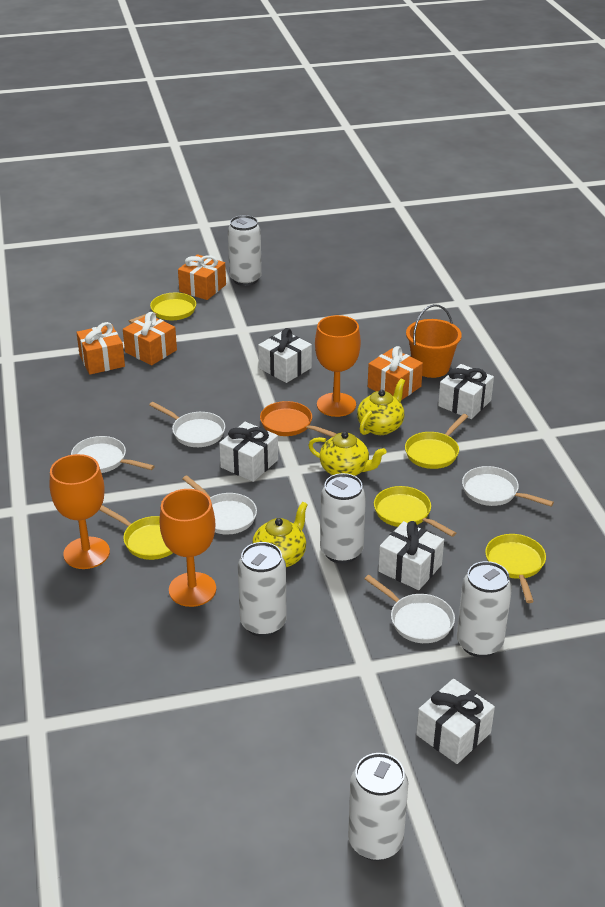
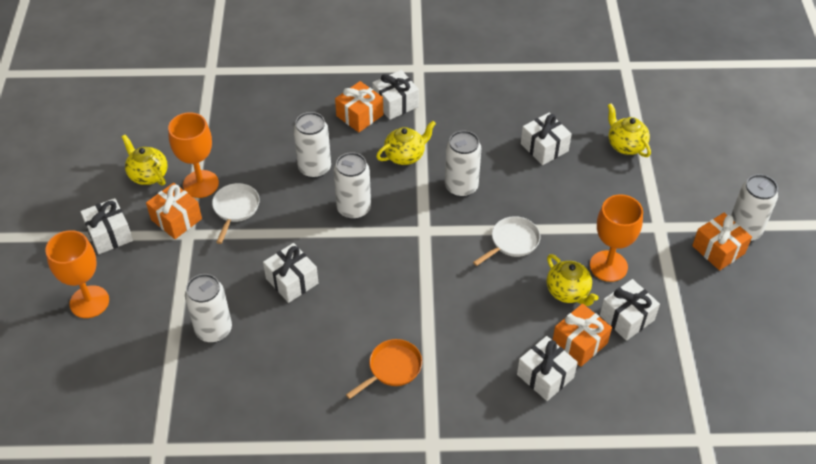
orange bucket: [406,304,462,378] = 1 -> none = 0
white gift: [219,422,278,482] [258,328,312,383] [378,521,444,590] [416,679,495,764] [438,364,494,419] = 5 -> [80,198,133,254] [263,243,318,303] [372,70,419,120] [517,336,578,401] [521,113,572,165] [600,279,660,341] = 6
white pan: [71,436,155,473] [149,402,225,447] [182,475,257,534] [365,575,455,643] [462,466,554,507] = 5 -> [212,183,260,244] [473,216,540,266] = 2
yellow pan: [99,505,173,560] [129,293,196,324] [374,486,456,537] [405,414,468,469] [485,534,546,603] = 5 -> none = 0
yellow teapot: [252,502,308,567] [308,432,386,476] [357,379,405,435] = 3 -> [122,135,168,186] [376,121,436,165] [547,254,598,306] [608,103,651,157] = 4

